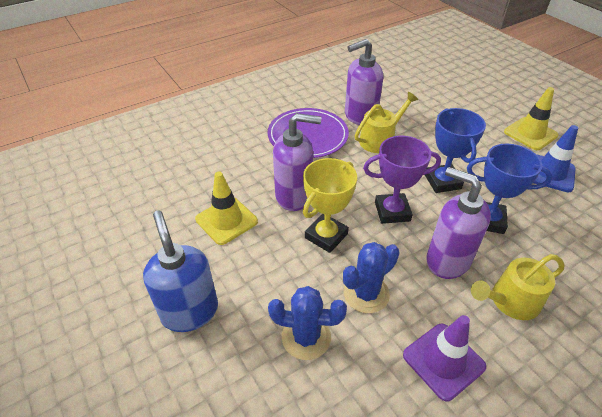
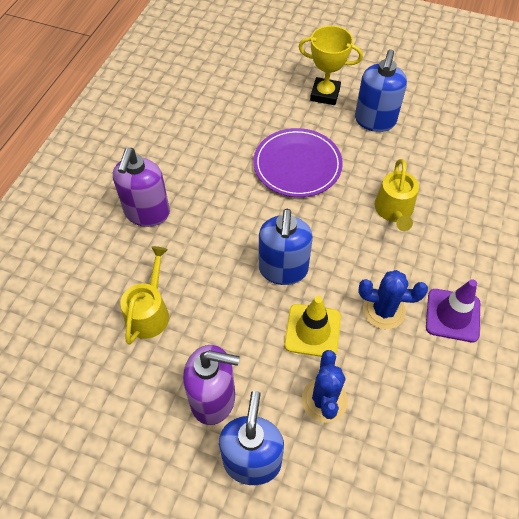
blue soap dispenser: [143,211,218,332] = 1 -> [219,391,284,485] [259,209,313,285] [355,49,407,132] = 3
blue traffic cone: [533,125,578,192] = 1 -> none = 0
blue trophy: [425,108,486,193] [467,144,552,234] = 2 -> none = 0
purple soap dispenser: [273,113,322,211] [345,39,383,125] [426,167,491,279] = 3 -> [113,148,170,227] [183,345,240,425] = 2
purple trophy: [363,136,441,224] = 1 -> none = 0
yellow traffic cone: [195,172,258,245] [504,87,558,150] = 2 -> [284,296,341,357] = 1

